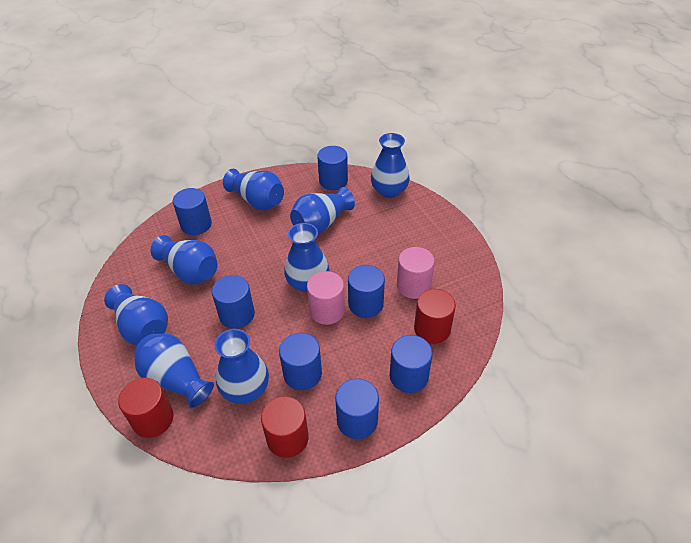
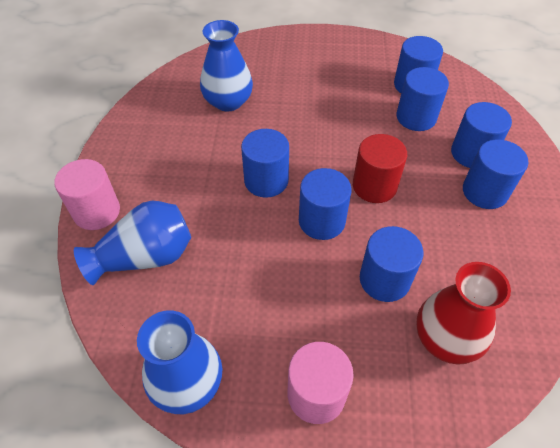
blue vase: [104,284,168,345] [134,334,214,409] [151,235,217,285] [215,329,269,404] [223,169,284,210] [284,223,330,292] [290,187,355,234] [371,133,410,198] = 8 -> [74,201,191,285] [137,310,222,414] [200,20,253,112] = 3
red cylinder: [118,378,174,438] [261,396,309,458] [414,289,456,344] = 3 -> [353,134,407,203] = 1
red vase: none = 0 -> [417,262,511,365] = 1

